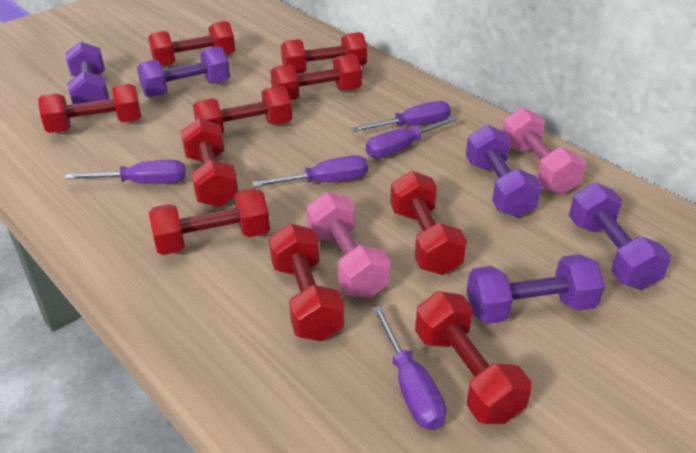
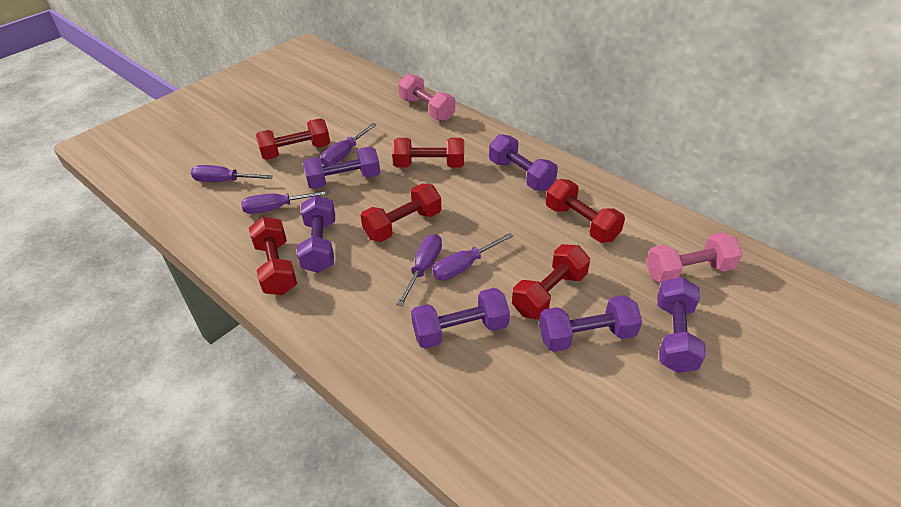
purple dumbbell: [66,42,109,104] [137,46,230,98] [466,125,542,217] [467,254,605,324] [569,183,671,290] = 5 -> [297,195,335,273] [303,146,380,189] [411,288,510,349] [489,134,558,191] [539,295,642,352] [657,277,706,373] = 6
red dumbbell: [38,84,141,133] [148,21,235,66] [149,188,270,255] [181,118,238,207] [193,86,292,134] [269,223,345,341] [270,54,362,100] [281,32,367,74] [390,171,467,275] [415,291,532,424] = 10 -> [249,217,297,295] [256,118,330,160] [360,184,441,242] [392,138,464,168] [512,244,590,319] [546,179,625,243] = 6

